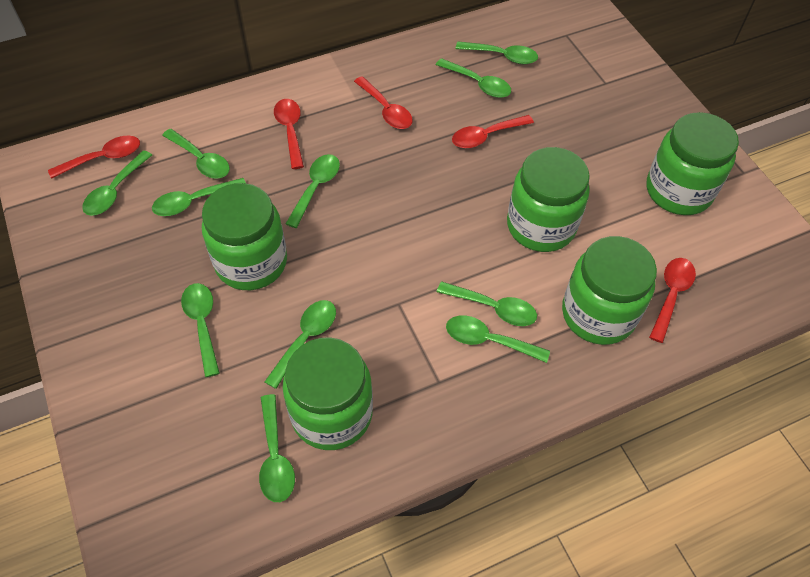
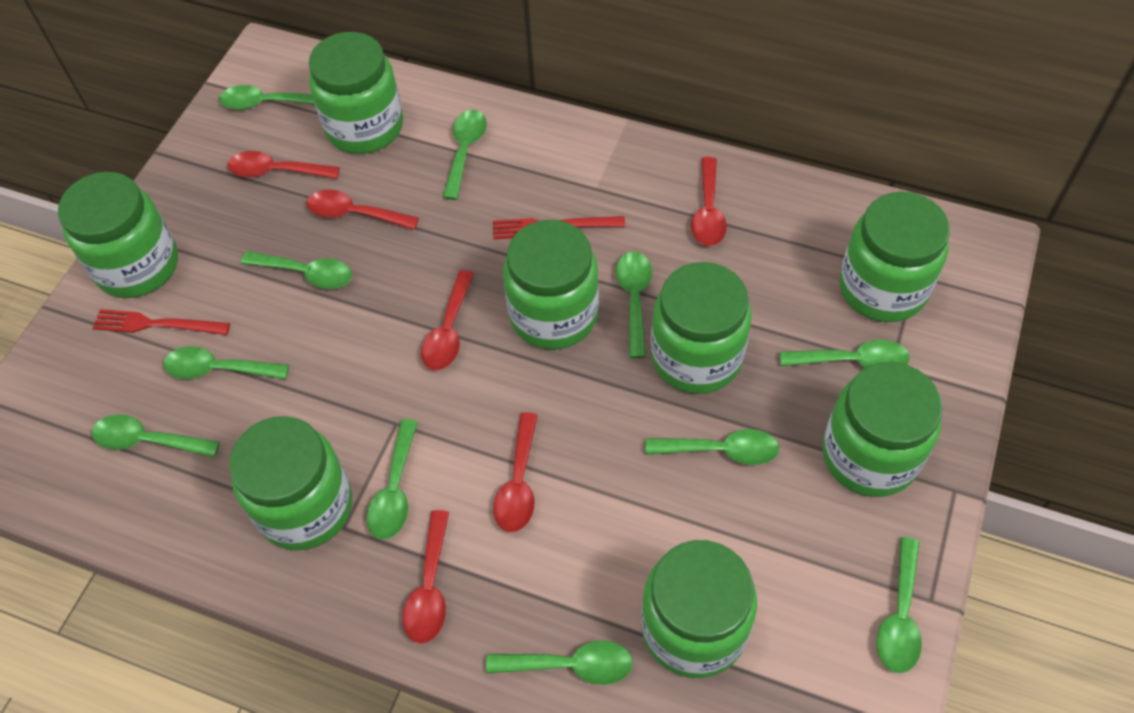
green jar: [202,183,287,290] [283,337,373,450] [507,147,590,252] [562,236,657,345] [647,112,739,215] = 5 -> [58,172,178,298] [229,416,352,550] [309,32,403,154] [503,220,599,349] [641,540,757,678] [651,262,752,394] [822,362,943,497] [839,192,950,322] = 8
red fork: none = 0 -> [93,309,230,335] [493,216,625,239] = 2
red spoon: [48,135,140,179] [274,99,304,169] [354,76,412,129] [452,115,534,148] [649,258,696,343] = 5 -> [228,151,340,179] [306,190,419,230] [403,510,449,643] [421,270,474,370] [493,412,538,532] [691,157,727,246] = 6

